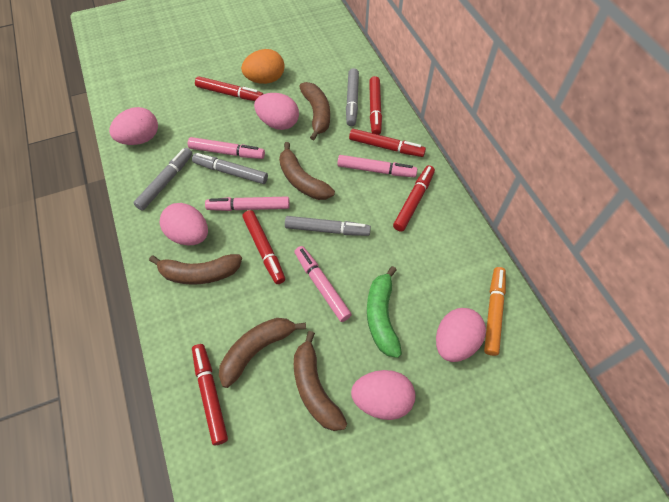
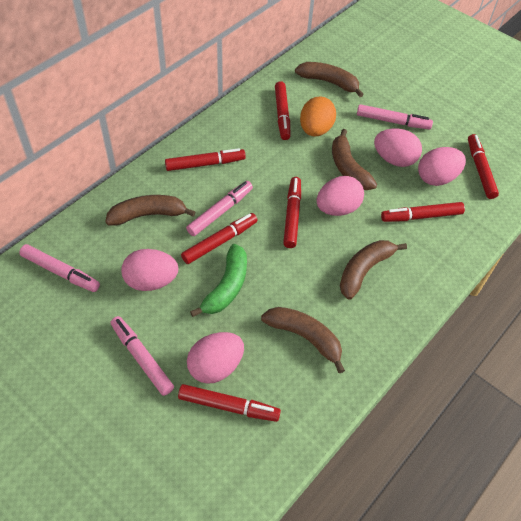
grey marker: [134,148,193,210] [192,153,268,184] [285,216,371,236] [346,68,359,126] = 4 -> none = 0
orange marker: [484,267,506,356] = 1 -> none = 0
red marker: [192,344,228,445] [195,76,263,101] [243,210,285,284] [349,129,426,157] [369,76,382,135] [393,165,435,232] = 6 -> [165,148,246,171] [178,384,281,422] [181,213,258,264] [275,81,290,140] [283,177,301,248] [381,202,465,222] [468,134,499,199] = 7

